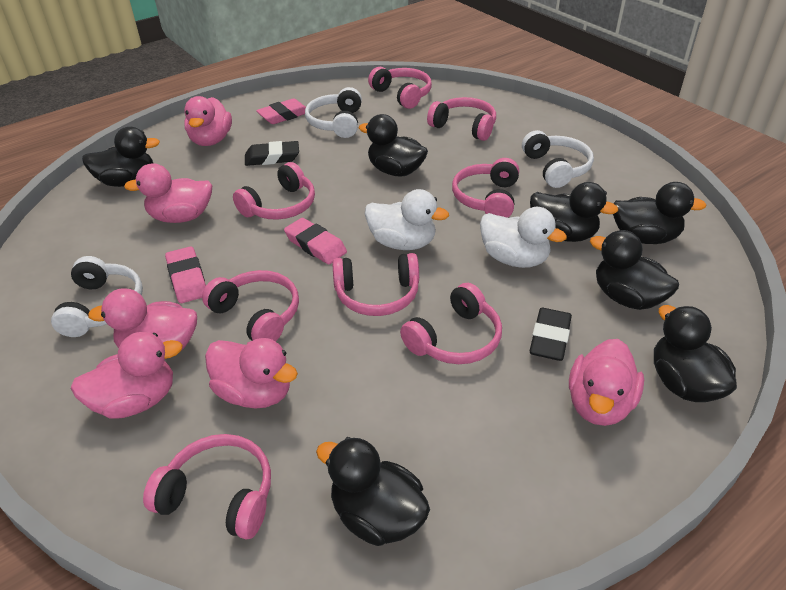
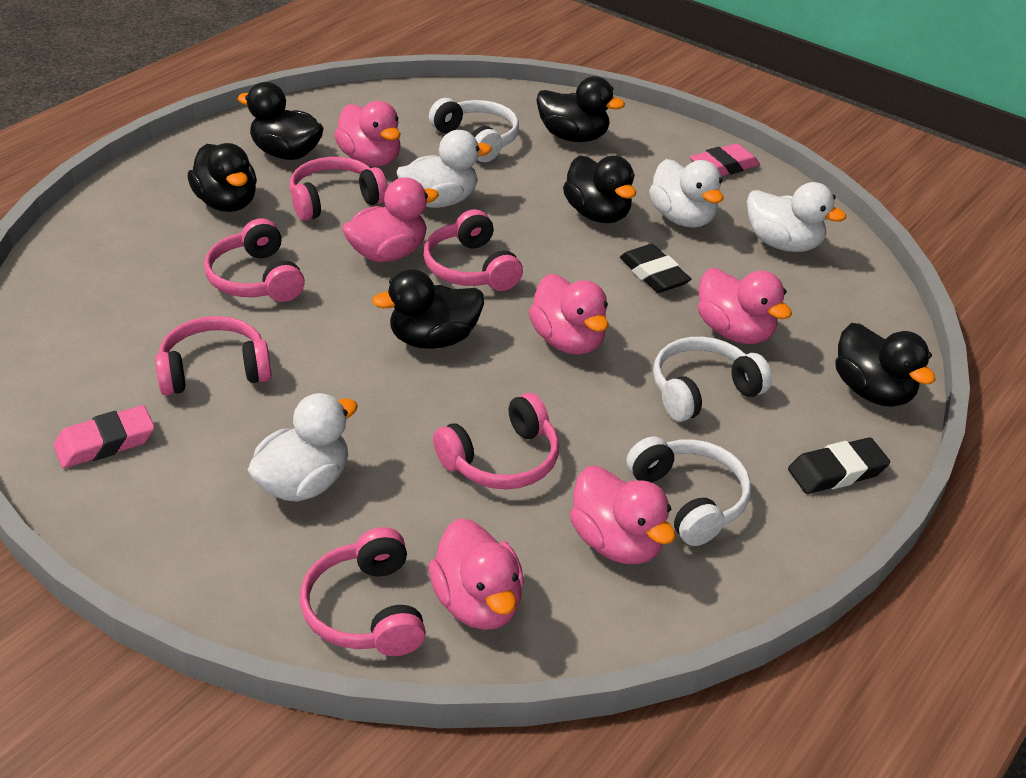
black duck: [82,127,160,187] [316,437,430,546] [359,114,428,177] [530,182,618,242] [590,230,679,310] [613,182,707,244] [654,305,737,402] = 7 -> [188,143,257,212] [237,82,324,160] [372,269,484,349] [536,76,625,142] [563,155,636,223] [835,323,936,407] = 6
pink eraser: [165,246,206,303] [256,98,306,124] [284,218,347,264] = 3 -> [53,405,155,468] [690,143,760,176] = 2
pink headphones: [143,434,271,540] [202,270,299,342] [233,162,315,220] [332,253,419,316] [368,67,432,109] [400,283,502,364] [427,97,496,141] [452,158,519,218] = 8 -> [155,316,271,396] [204,218,305,302] [289,157,388,221] [300,527,426,656] [423,209,523,291] [433,393,559,489] = 6
white duck: [365,189,449,250] [480,207,567,268] = 2 -> [248,393,358,502] [397,130,492,208] [649,159,724,228] [747,182,846,252] = 4

